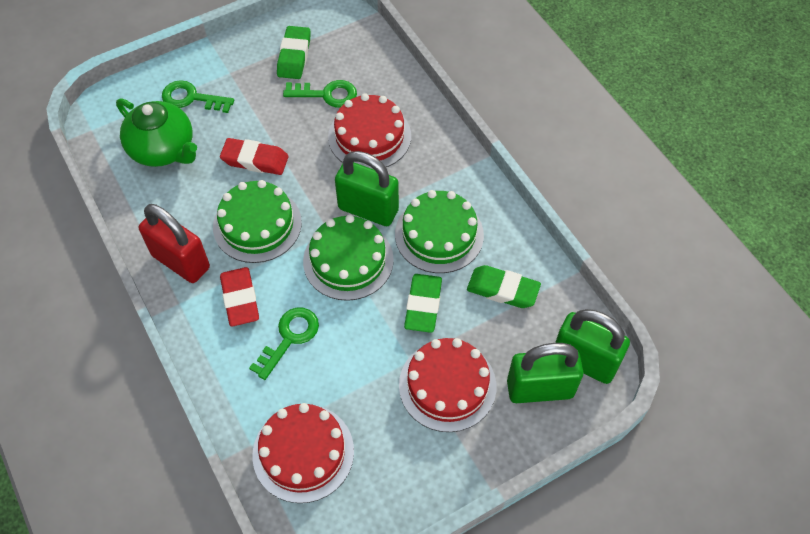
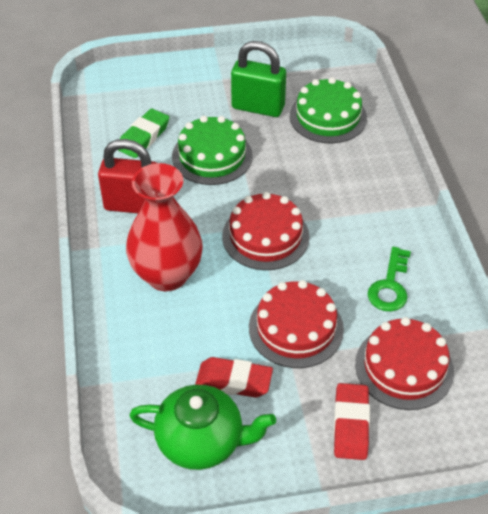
green cake: [213,180,302,263] [303,215,394,301] [395,190,484,273] = 3 -> [172,116,253,185] [290,77,367,143] = 2
green eraser: [277,26,311,79] [404,274,442,333] [467,265,541,308] = 3 -> [118,109,169,158] = 1
green key: [162,80,234,113] [249,308,319,380] [283,80,357,108] = 3 -> [368,247,411,311] = 1
green padlock: [335,151,399,226] [507,343,584,403] [555,309,630,384] = 3 -> [231,41,286,117] = 1
red vase: none = 0 -> [126,163,203,291] = 1

